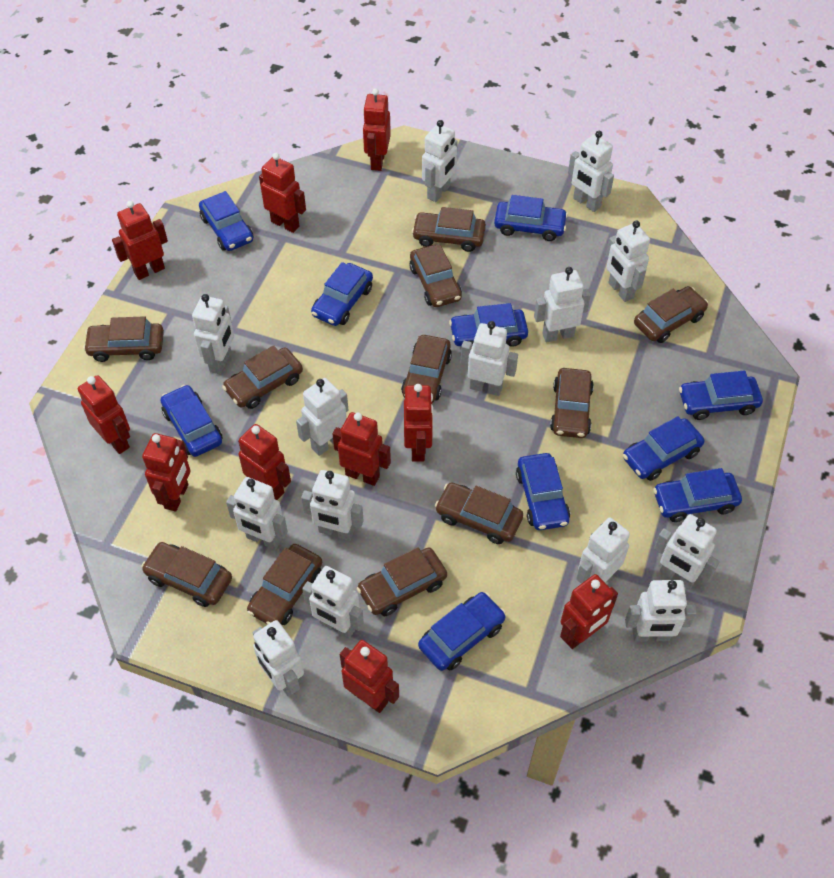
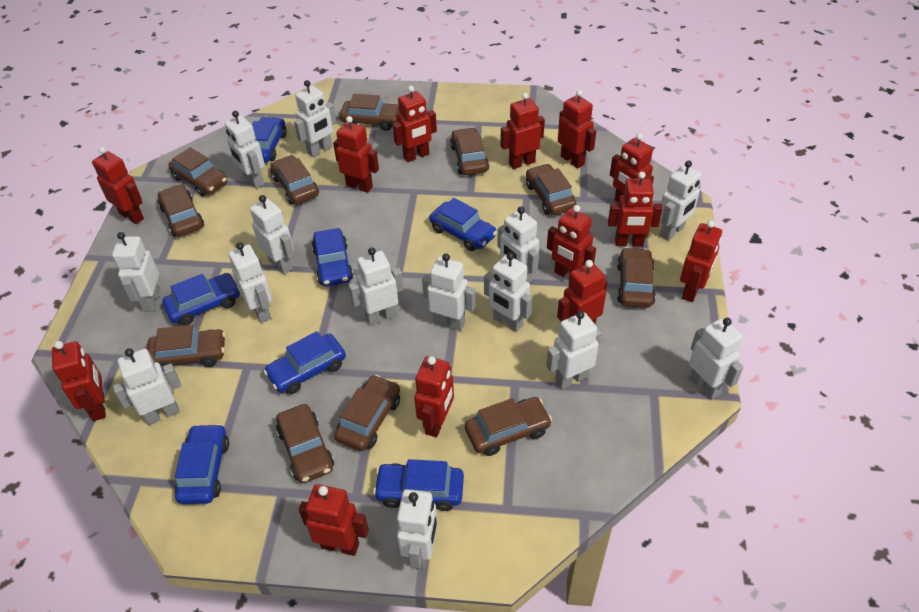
blue car: [161,385,223,457] [199,191,254,251] [311,262,373,326] [418,592,506,671] [449,303,528,347] [494,195,568,241] [516,453,570,530] [623,416,704,481] [653,468,742,522] [679,371,763,420] = 10 -> [162,273,240,325] [174,424,229,504] [252,117,287,162] [264,331,346,394] [312,228,353,286] [373,459,464,511] [429,198,497,251] = 7
red robot: [78,375,130,454] [112,201,168,280] [142,433,191,511] [238,424,291,500] [259,153,306,233] [333,412,391,486] [340,640,399,713] [363,88,391,171] [404,384,433,462] [560,574,618,649] = 10 -> [52,341,106,421] [92,147,144,224] [299,484,369,556] [333,116,379,193] [393,86,437,162] [414,356,454,437] [500,92,545,169] [547,205,596,277] [557,260,608,325] [558,90,596,168] [608,172,663,246] [610,133,654,203] [680,220,722,302] = 13

